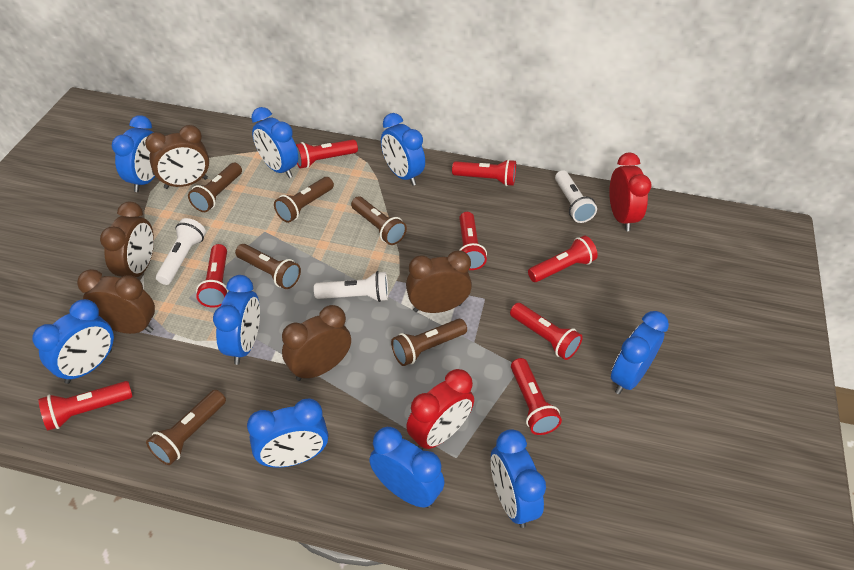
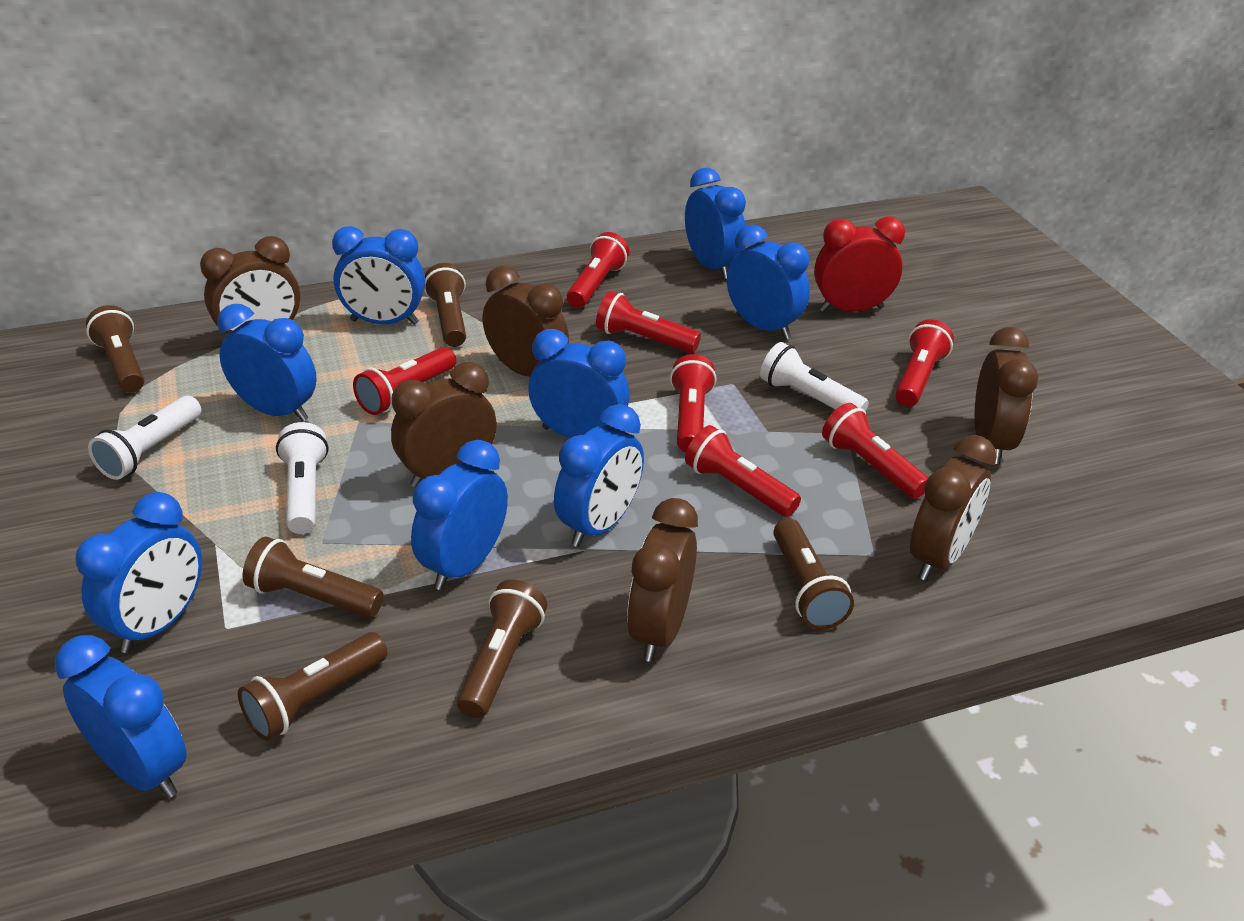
brown clock: [77,269,155,334] [100,202,154,277] [145,125,209,189] [282,305,351,381] [406,250,472,313] = 5 -> [200,236,300,335] [391,362,497,487] [483,266,569,377] [627,498,698,662] [910,435,997,581] [975,327,1038,464] = 6
red clock: [406,369,474,450] [609,152,651,231] = 2 -> [814,216,905,312] = 1
red flashlight: [38,381,133,431] [196,244,228,308] [296,140,358,169] [452,159,516,186] [459,212,487,270] [510,303,583,360] [511,358,562,435] [528,236,598,282] = 8 -> [353,347,456,415] [567,232,629,308] [596,291,701,353] [670,354,717,452] [685,425,801,517] [822,403,929,499] [895,319,954,407] = 7

